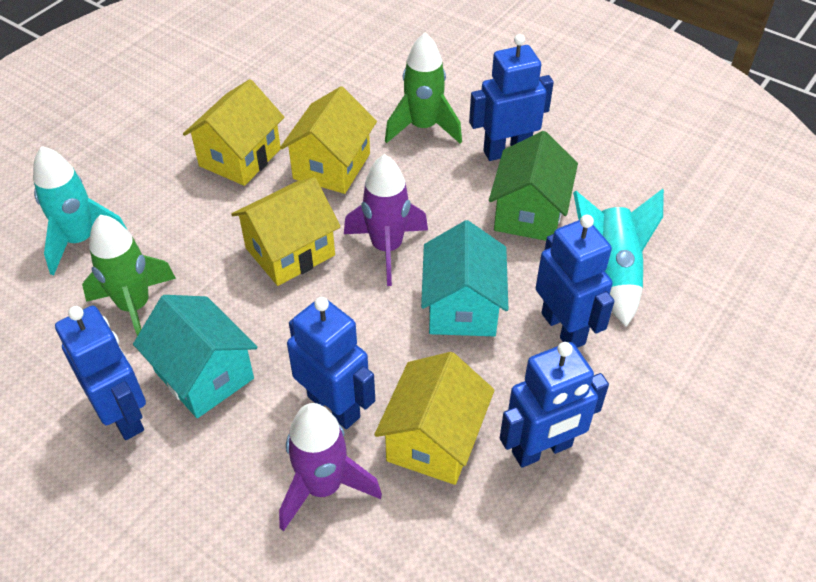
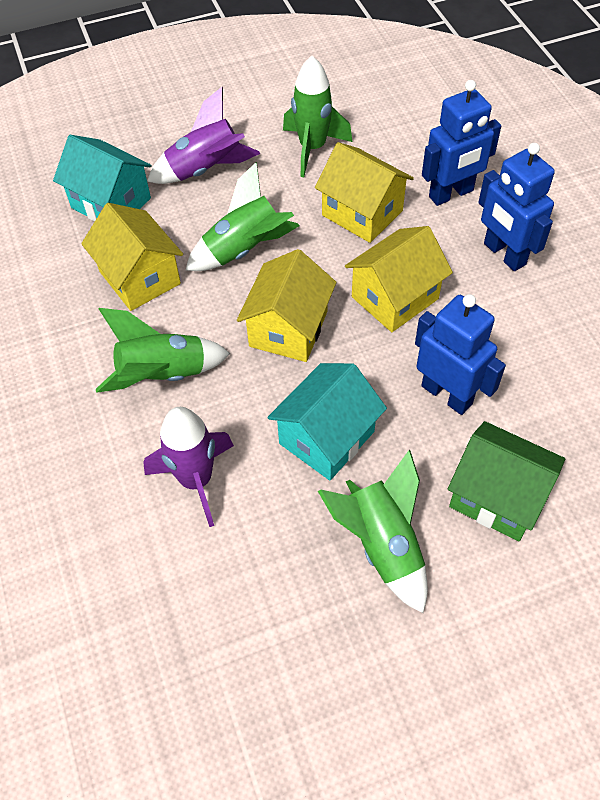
blue robot: [55,306,146,440] [287,297,375,429] [469,34,554,161] [500,342,609,468] [536,215,615,348] = 5 -> [415,294,506,415] [422,80,501,206] [478,143,555,271] = 3
green rocket: [82,215,176,336] [385,33,462,144] = 2 -> [96,308,230,393] [186,162,299,271] [283,56,352,177] [318,450,428,613] = 4
turquoise rocket: [33,146,127,275] [573,189,664,327] = 2 -> none = 0

